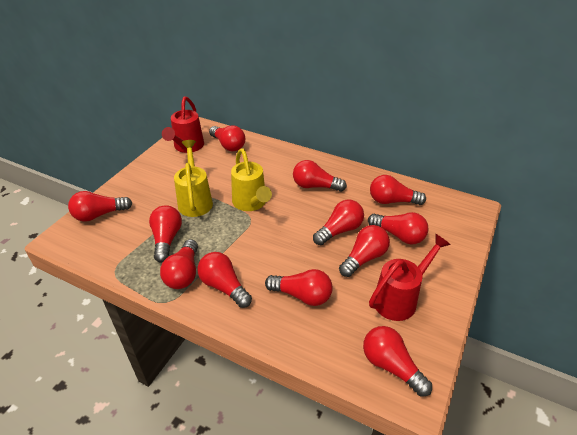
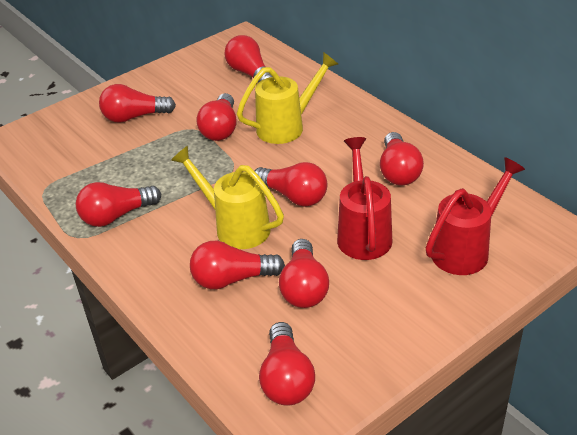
red light bulb: [68,191,132,222] [149,205,182,263] [160,239,198,289] [197,252,252,308] [209,125,245,151] [265,269,333,306] [293,160,347,192] [313,200,364,245] [339,225,390,277] [363,326,432,397] [368,212,428,245] [370,175,426,205] = 12 -> [76,182,161,227] [99,84,176,123] [190,241,285,289] [196,93,237,141] [225,35,272,83] [255,162,327,207] [259,322,315,406] [279,239,329,308] [380,132,424,185] = 9

